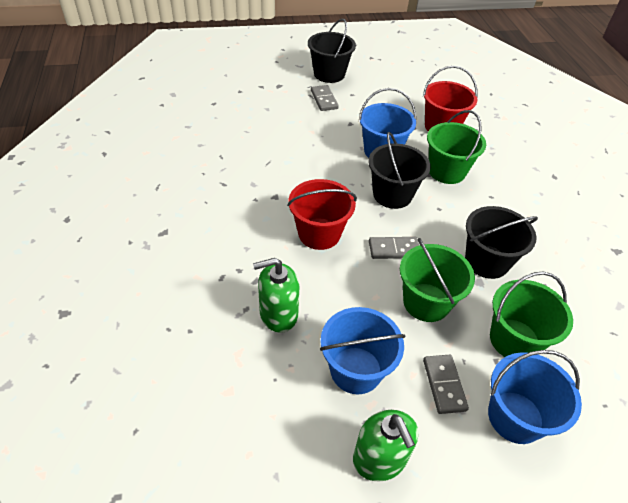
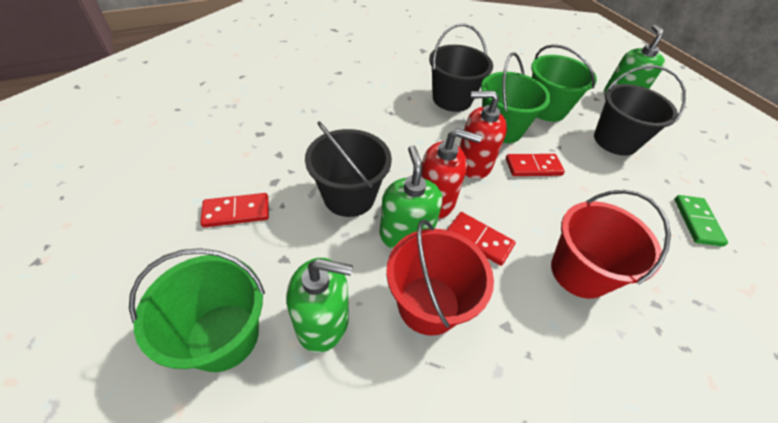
blue bucket: [320,307,406,394] [359,88,416,158] [488,350,582,444] = 3 -> none = 0
green domino: none = 0 -> [674,195,728,247] = 1
green soap dispenser: [253,258,299,333] [353,410,418,481] = 2 -> [287,258,353,353] [380,145,443,249] [604,25,665,95] = 3
grey domino: [311,85,339,111] [369,237,419,259] [423,355,469,414] = 3 -> none = 0
red domino: none = 0 -> [200,193,269,228] [447,212,515,266] [506,154,565,176] = 3
red soap dispenser: none = 0 -> [421,128,482,219] [459,91,507,179] = 2

